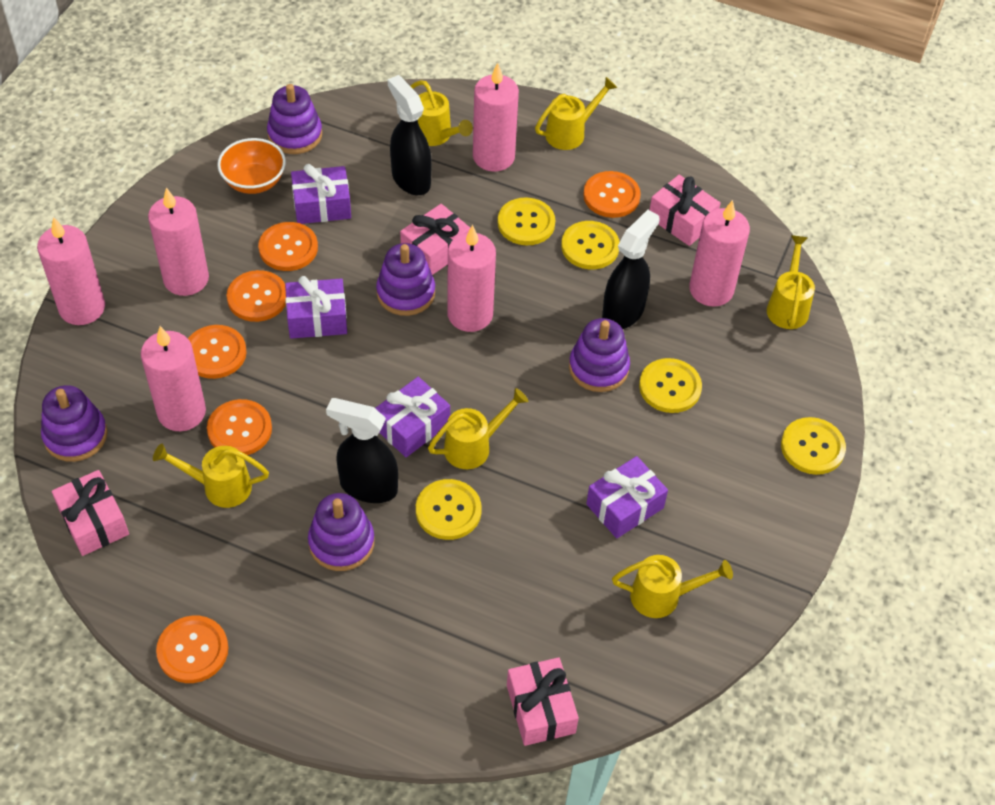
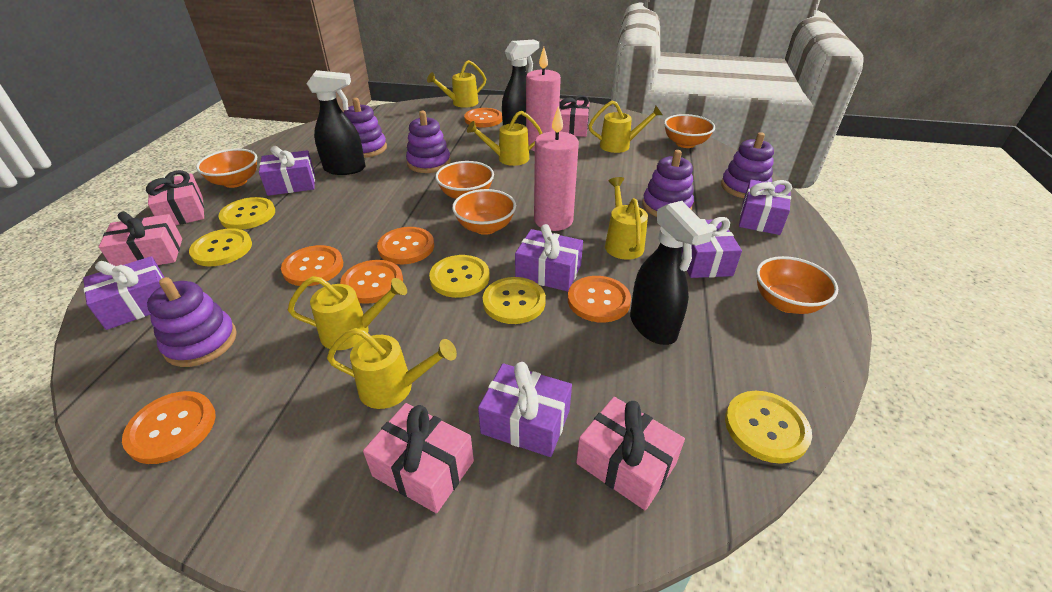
orange bowl: [217,138,286,194] = 1 -> [196,149,257,188] [435,161,494,199] [452,189,516,235] [664,114,715,148] [756,256,838,314] = 5
pink candle: [37,217,105,325] [141,326,206,431] [148,187,209,296] [447,225,496,332] [473,63,519,172] [689,200,750,307] = 6 -> [526,47,561,151] [534,106,579,231] = 2
pink gift: [52,470,129,556] [400,204,470,275] [507,657,579,746] [650,175,721,246] = 4 -> [99,211,182,266] [146,170,204,226] [363,403,474,513] [559,95,589,137] [576,397,685,510] = 5
purple gift: [285,276,347,339] [291,164,351,224] [375,377,450,457] [586,456,668,539] = 4 -> [83,256,165,330] [259,146,315,196] [478,362,572,457] [515,224,583,292] [681,217,742,278] [739,179,792,235] = 6

